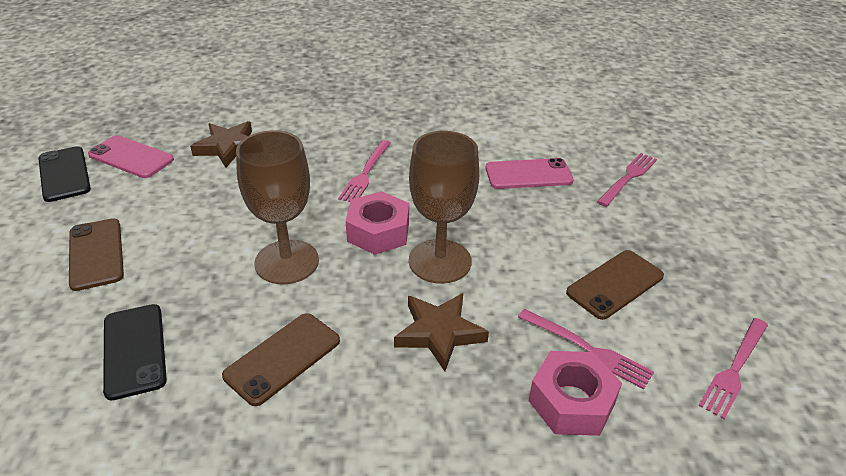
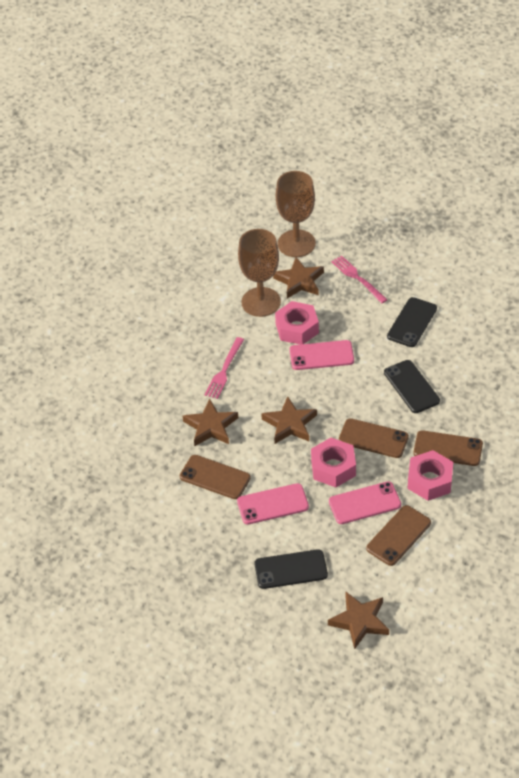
black phone: [38,146,91,202] [103,304,167,401] = 2 -> [254,549,328,589] [384,360,440,413] [387,297,437,347] = 3
brown phone: [69,218,124,291] [222,313,340,406] [566,250,664,320] = 3 -> [180,455,251,499] [339,418,409,458] [366,505,431,566] [414,430,483,466] = 4
brown star: [190,121,252,168] [394,293,489,371] = 2 -> [183,399,238,447] [261,396,317,444] [273,257,324,298] [328,592,389,649] = 4
pink fork: [338,140,391,202] [518,309,654,389] [597,153,657,207] [699,318,768,419] = 4 -> [205,337,244,399] [331,255,388,303] = 2
pink nut: [346,191,409,255] [528,351,622,436] = 2 -> [275,301,319,345] [311,438,356,487] [408,450,453,501] = 3
pink phone: [88,135,174,178] [486,158,574,189] = 2 -> [237,483,309,525] [289,340,354,370] [329,481,401,524] = 3

